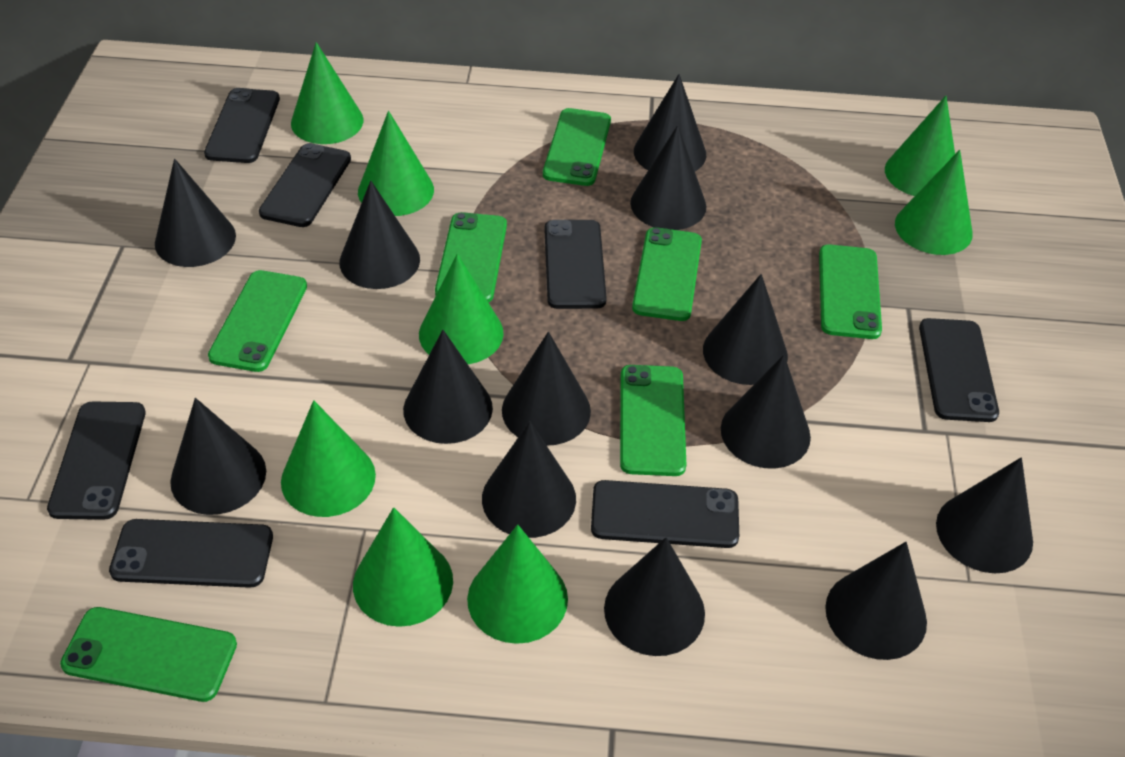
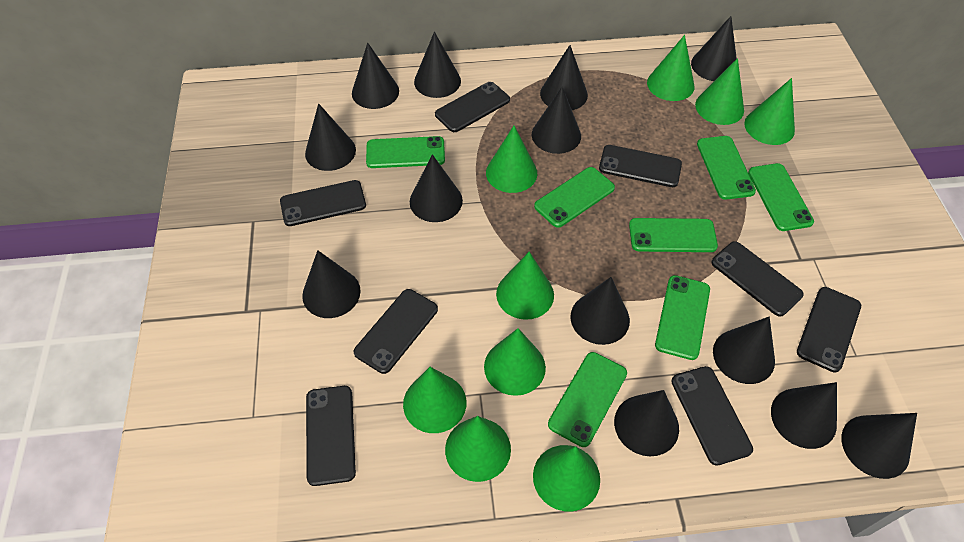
black phone: [47,402,146,520] [109,519,273,588] [204,88,280,163] [259,143,351,227] [545,220,607,309] [591,480,739,548] [919,318,999,422] = 7 -> [280,180,366,226] [306,386,356,486] [354,289,438,374] [435,82,510,132] [599,145,682,187] [671,366,753,466] [711,241,804,317] [797,287,861,372] = 8
green cone: [281,400,376,517] [291,42,363,144] [353,507,453,627] [358,111,434,216] [419,254,504,364] [467,524,568,644] [885,96,955,196] [895,150,973,255] = 8 -> [403,367,467,433] [445,416,511,482] [484,328,546,396] [486,126,537,193] [496,252,554,320] [533,445,600,512] [647,35,694,101] [695,58,744,125] [744,78,795,145] = 9

